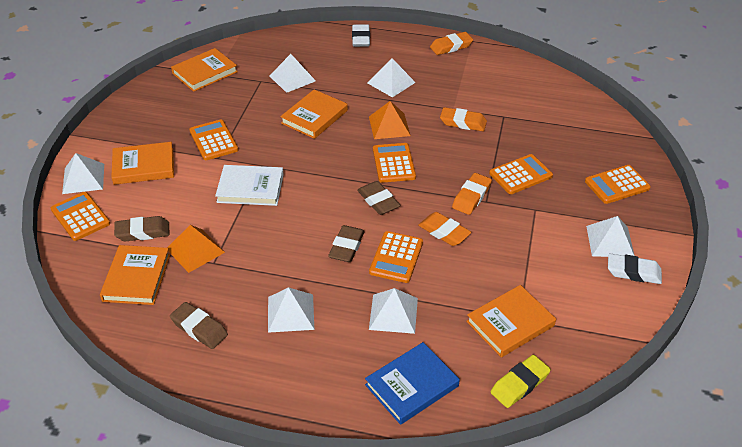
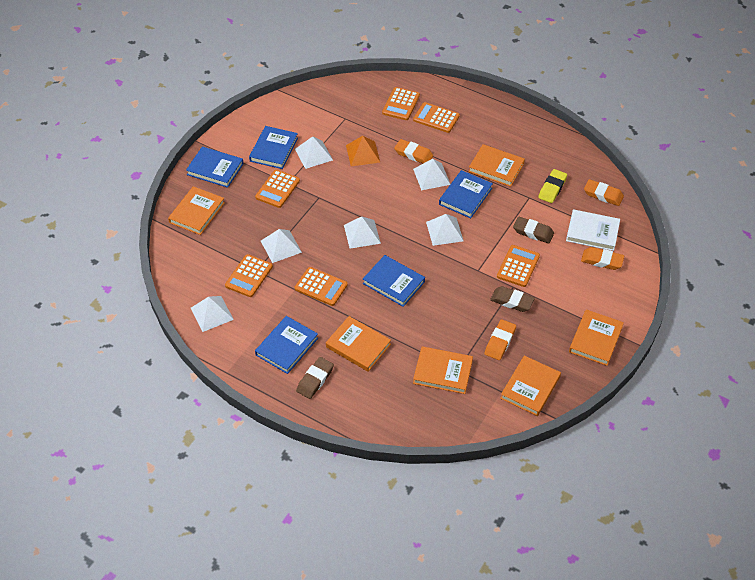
blue book: [365,342,460,425] = 1 -> [186,147,244,188] [249,126,298,169] [255,316,318,374] [363,255,425,307] [439,170,493,218] = 5
brown eraser: [114,216,170,241] [170,302,228,349] [328,225,365,262] [357,181,401,215] = 4 -> [296,357,334,399] [490,286,535,312] [513,217,554,243] = 3
orange book: [100,245,170,305] [111,142,174,185] [171,48,238,92] [280,89,348,139] [466,285,556,357] = 5 -> [168,186,225,235] [326,316,391,372] [413,346,473,394] [468,144,525,187] [500,356,561,416] [569,309,624,366] = 6
orange pyramid: [167,225,225,273] [369,101,411,139] = 2 -> [346,136,380,166] = 1
white eraser: [352,24,370,47] [608,254,662,284] = 2 -> none = 0

